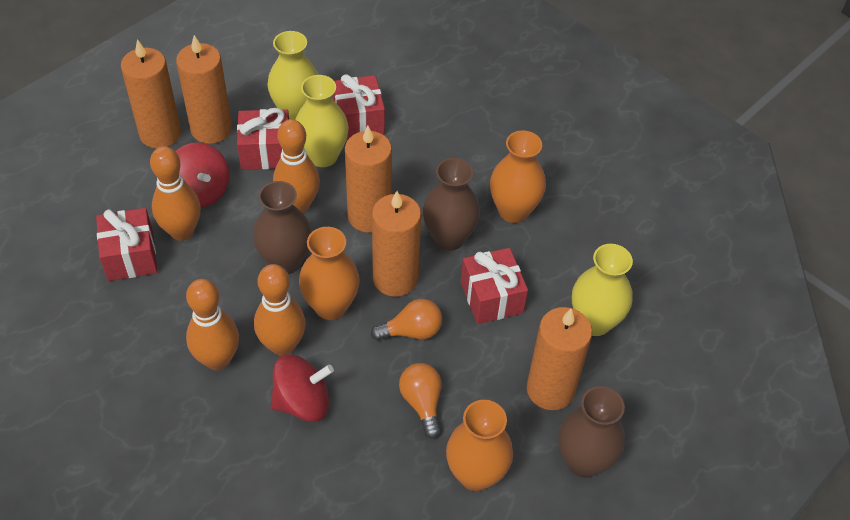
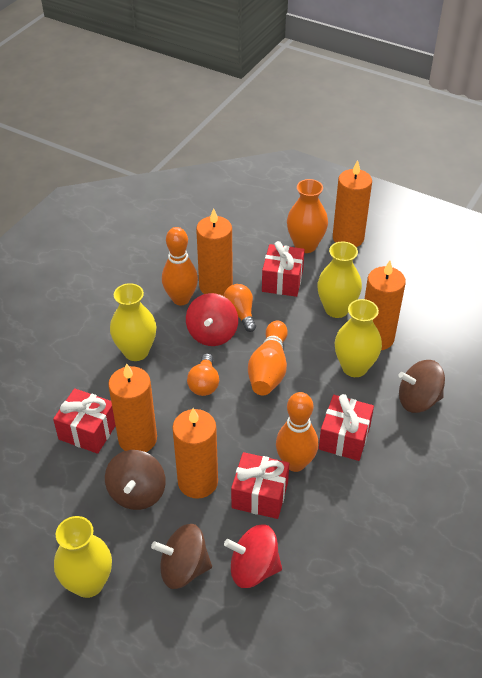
brown spinning top: none = 0 -> [105,450,166,510] [151,524,212,589] [398,360,445,413] = 3
brown vase: [253,181,312,274] [423,158,480,251] [558,386,625,478] = 3 -> none = 0
orange bowling pin: [150,146,201,241] [186,279,239,370] [254,264,306,356] [273,119,320,213] = 4 -> [162,227,198,305] [248,321,288,395] [276,392,318,472] = 3
orange vase: [299,227,360,320] [446,400,513,491] [490,130,546,223] = 3 -> [287,179,328,253] = 1
yellow vase: [267,31,318,120] [295,75,349,167] [572,244,633,336] = 3 -> [54,516,112,598] [110,283,156,361] [317,242,362,318] [335,299,382,377] = 4

